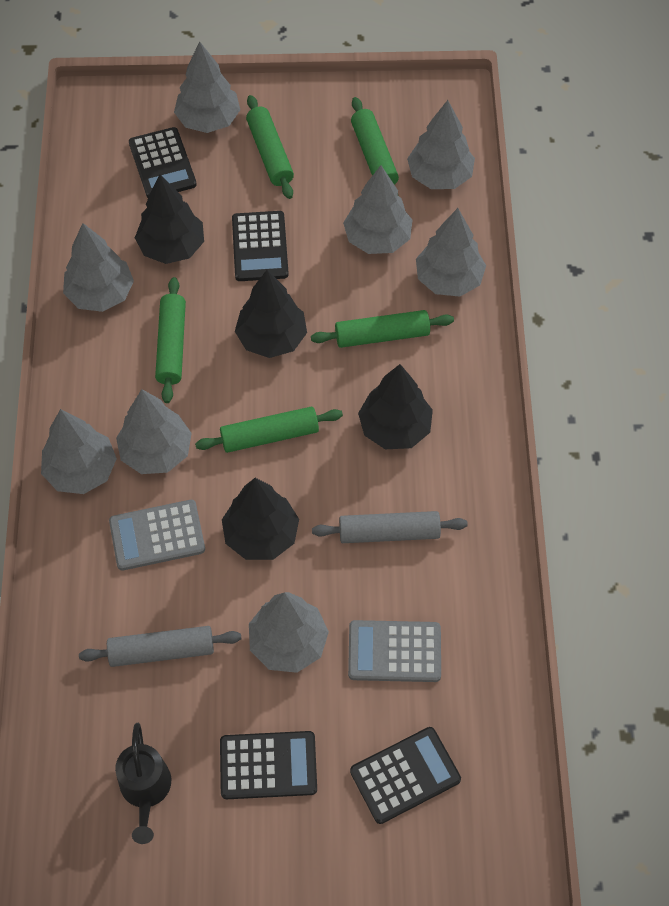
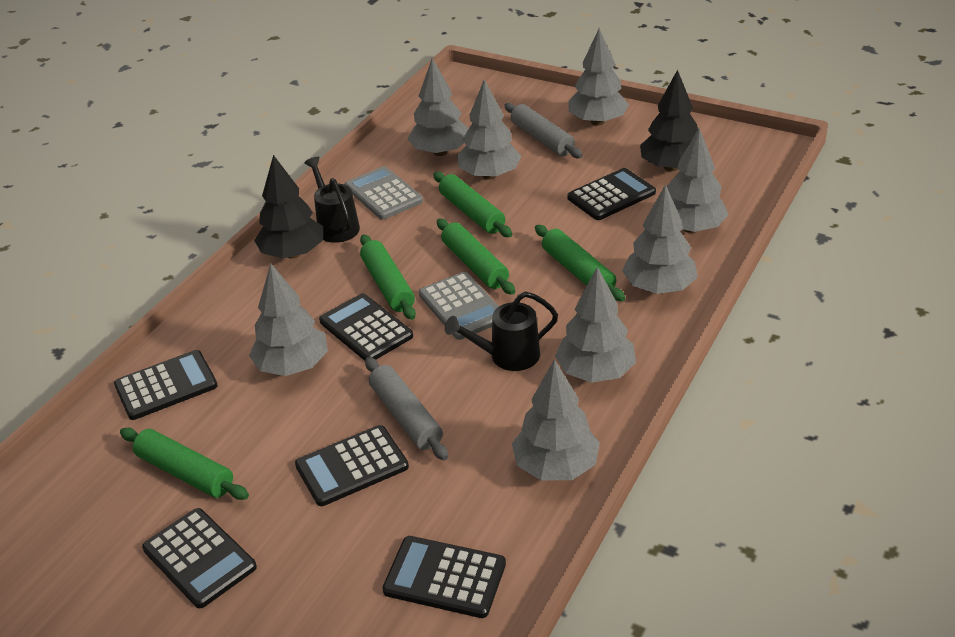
black calculator: [129,127,197,198] [220,731,317,799] [232,211,289,281] [350,727,461,824] = 4 -> [114,350,218,420] [142,508,257,608] [295,425,409,506] [319,294,413,361] [383,536,506,618] [567,168,656,220] = 6
black tree: [135,174,204,264] [222,478,299,560] [235,270,307,358] [358,364,433,449] = 4 -> [254,155,323,259] [640,70,698,171] = 2
black watering can: [115,723,171,844] = 1 -> [304,157,360,243] [445,292,558,371] = 2

